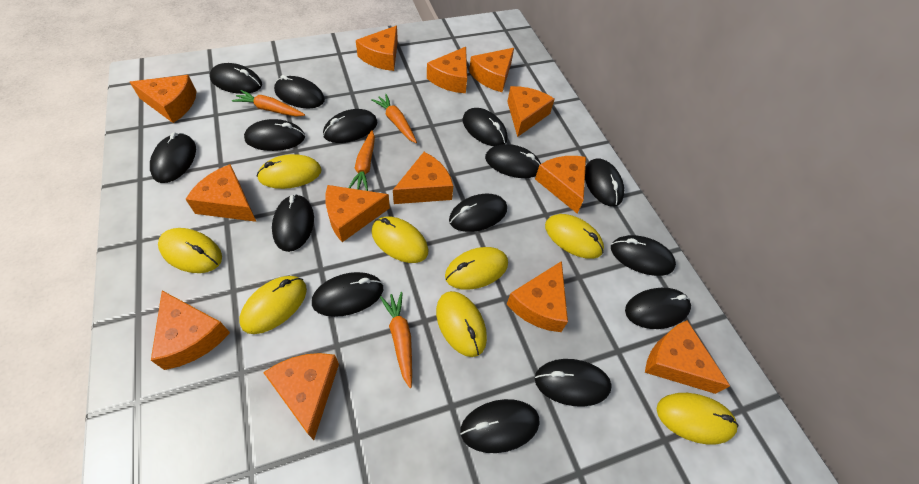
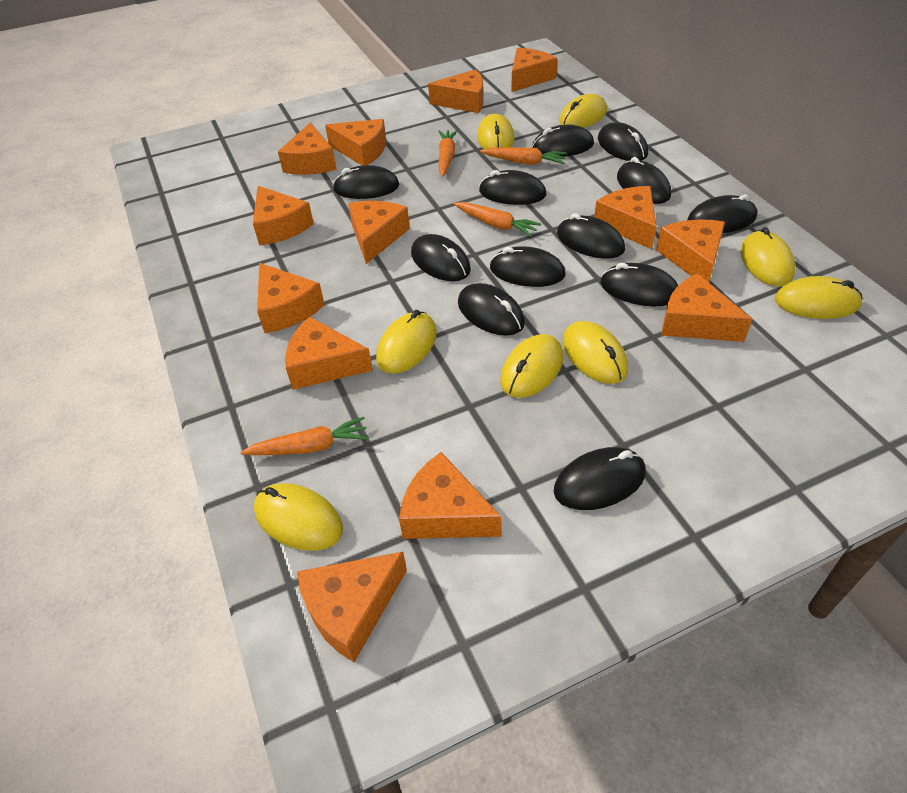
black mouse: [150,132,196,183] [210,63,262,94] [244,119,305,151] [272,194,314,252] [274,75,325,109] [312,272,383,317] [323,109,378,143] [449,194,507,232] [461,399,540,453] [462,108,508,146] [485,144,541,178] [535,359,612,407] [585,158,624,206] [611,235,676,276] [625,288,691,329] = 15 -> [332,165,399,199] [411,234,471,281] [458,283,525,336] [479,170,546,205] [490,246,566,287] [532,125,594,157] [554,447,646,510] [557,213,625,259] [598,122,648,161] [601,263,678,306] [617,157,671,204] [687,194,757,233] = 12

